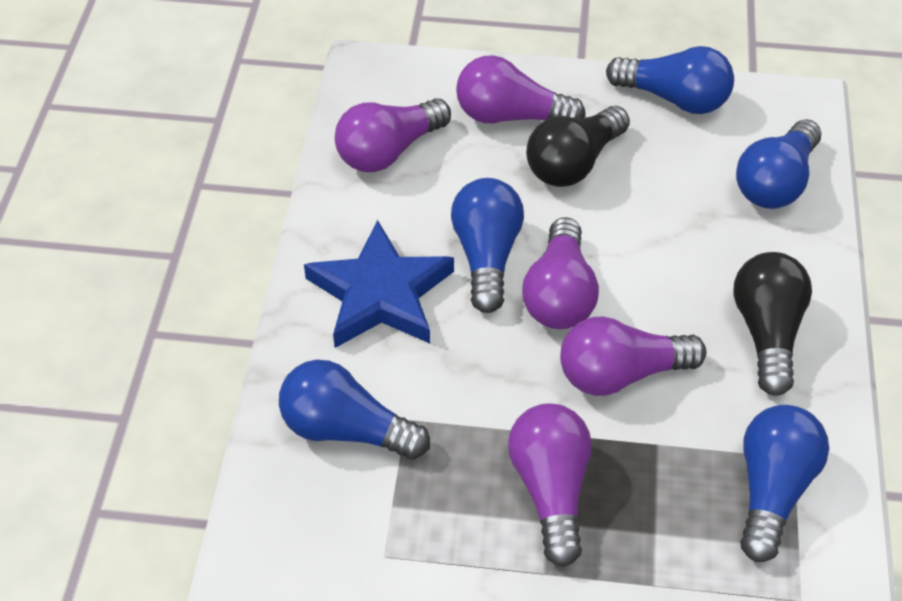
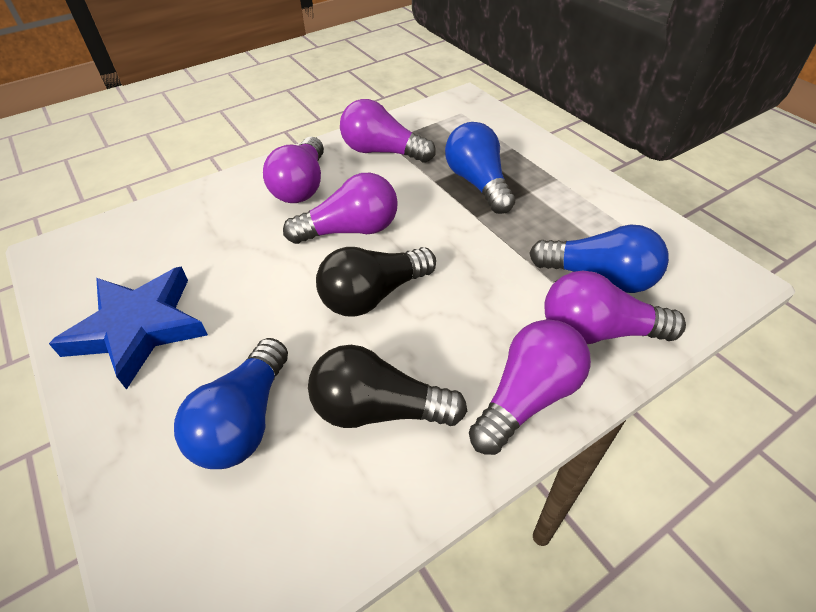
blue light bulb: [279,360,430,460] [451,178,524,313] [606,46,734,114] [736,119,821,209] [740,405,829,562] = 5 -> [174,338,288,469] [445,122,515,214] [529,225,669,293] = 3

